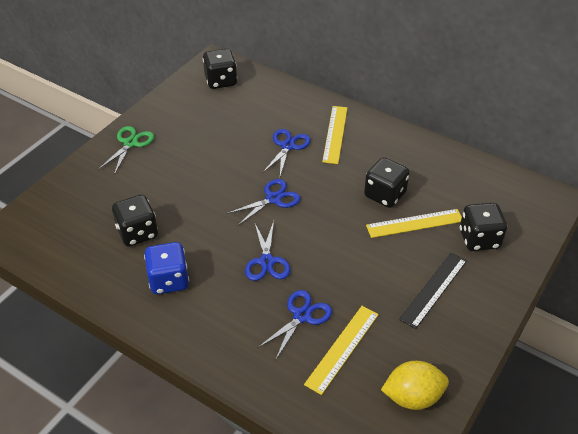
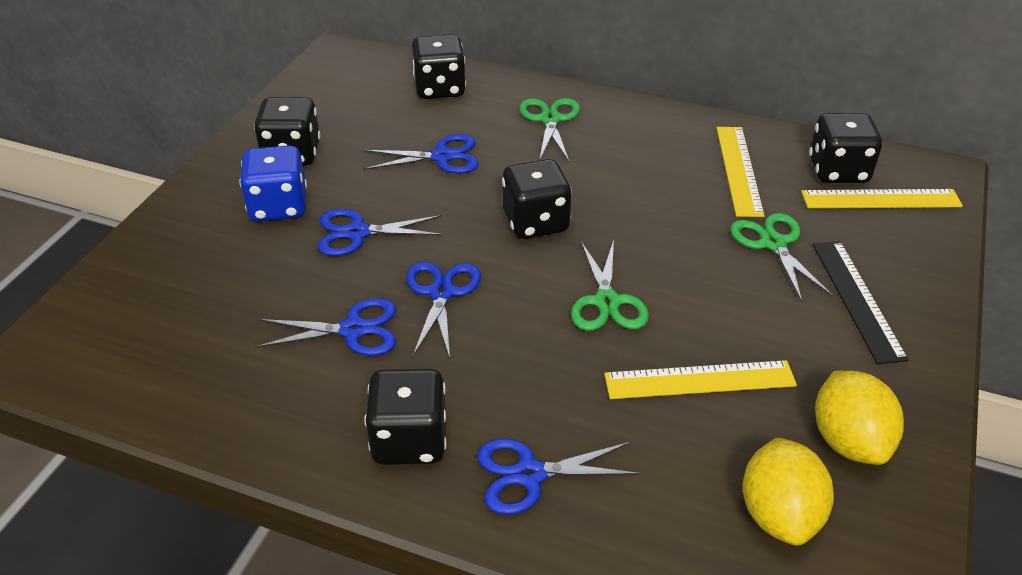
black dice: [112,195,158,247] [203,49,237,89] [364,157,410,208] [460,203,507,251] = 4 -> [254,97,320,166] [365,369,447,465] [412,34,466,99] [502,159,572,239] [809,113,882,183] = 5
blue scissors: [226,179,301,226] [245,221,290,281] [257,290,332,361] [263,129,311,176] = 4 -> [255,298,396,356] [318,209,444,256] [364,134,479,174] [406,262,481,358] [477,438,642,515] = 5
green scissors: [98,126,154,175] = 1 -> [519,98,580,161] [571,240,649,331] [730,213,833,302] = 3
yellow lemon: [381,361,449,410] = 1 -> [743,438,834,546] [815,371,904,465] = 2

